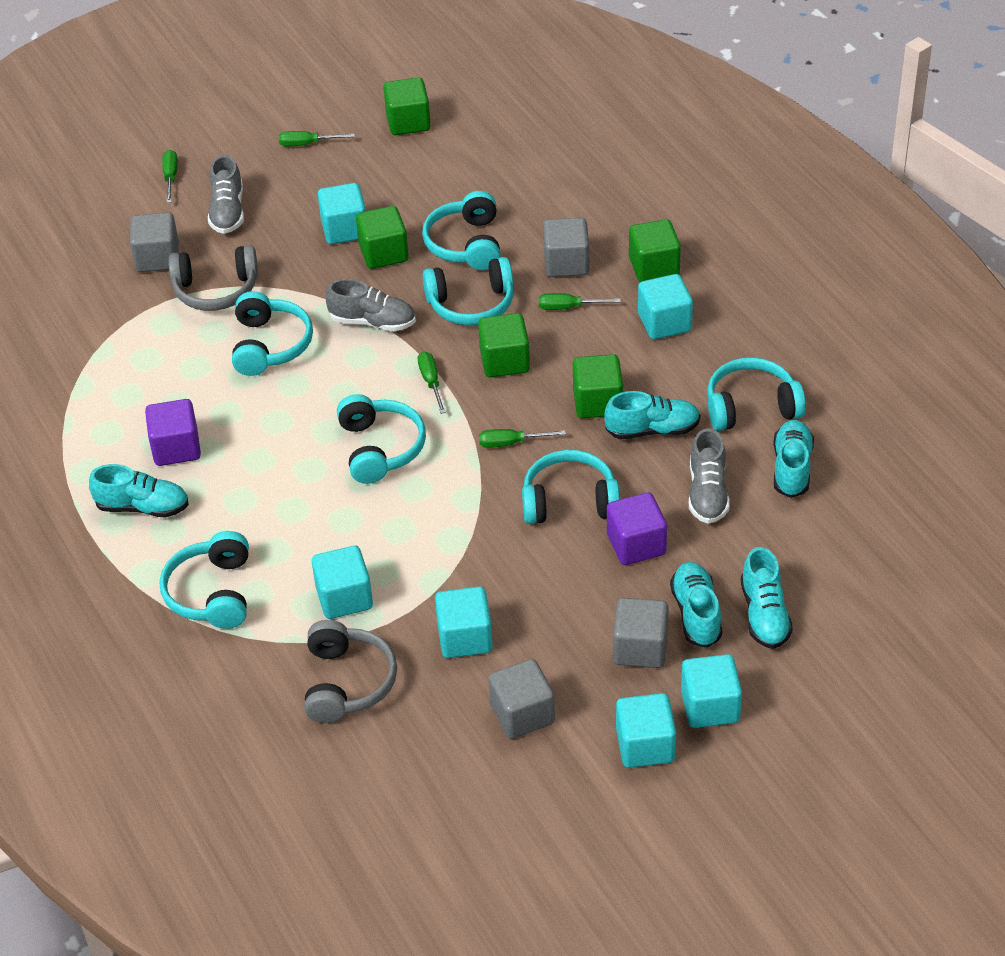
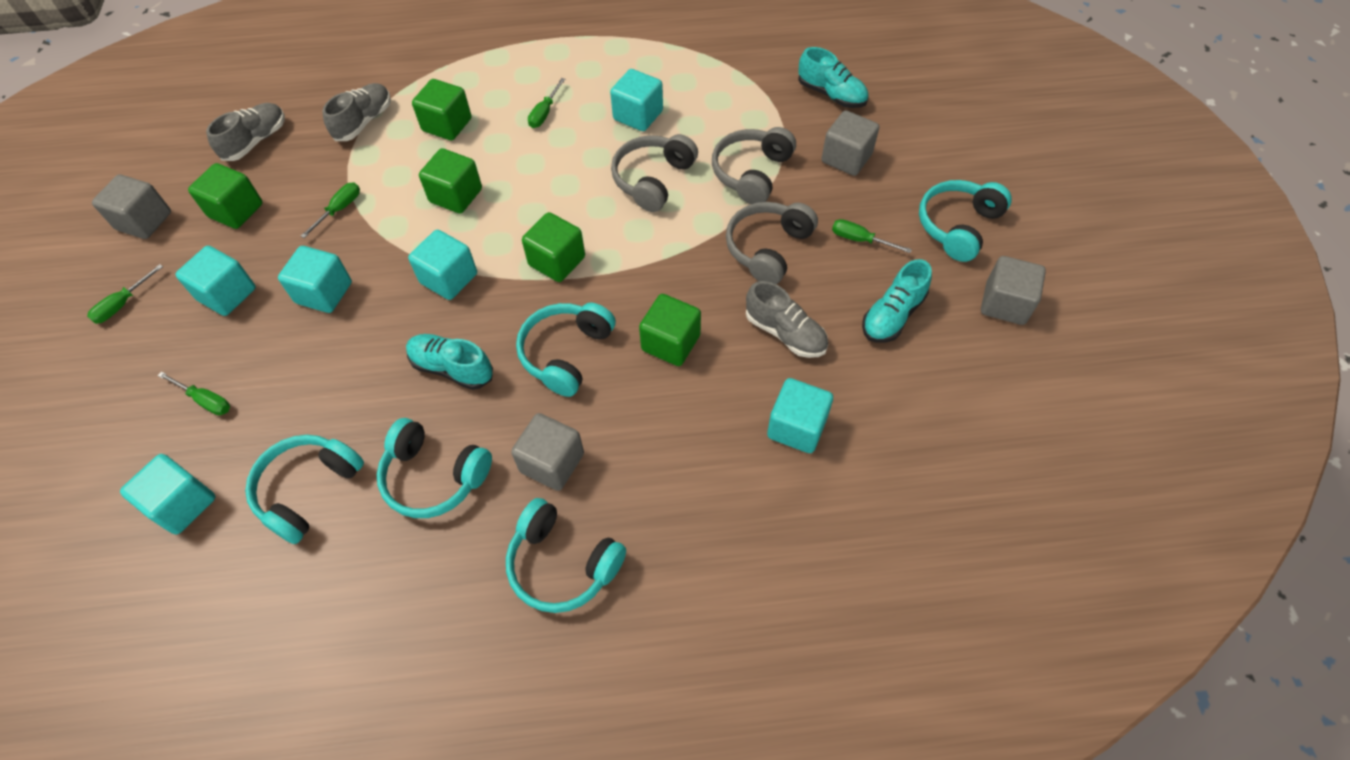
grey headphones: [168,245,258,311] [304,620,397,723] = 2 -> [611,134,698,212] [712,127,796,204] [726,202,818,284] = 3
purple cube: [145,399,201,466] [607,492,667,565] = 2 -> none = 0
turquoise headphones: [160,531,249,629] [232,291,313,376] [337,394,426,484] [422,191,501,270] [423,257,513,325] [522,450,620,524] [707,357,806,431] = 7 -> [245,435,364,544] [377,418,492,518] [506,498,626,613] [516,303,616,397] [919,180,1012,262] = 5
turquoise shoe: [89,464,189,518] [604,391,700,439] [670,562,722,648] [741,547,793,649] [773,420,814,498] = 5 -> [406,334,493,390] [798,47,869,108] [862,259,932,343] = 3

